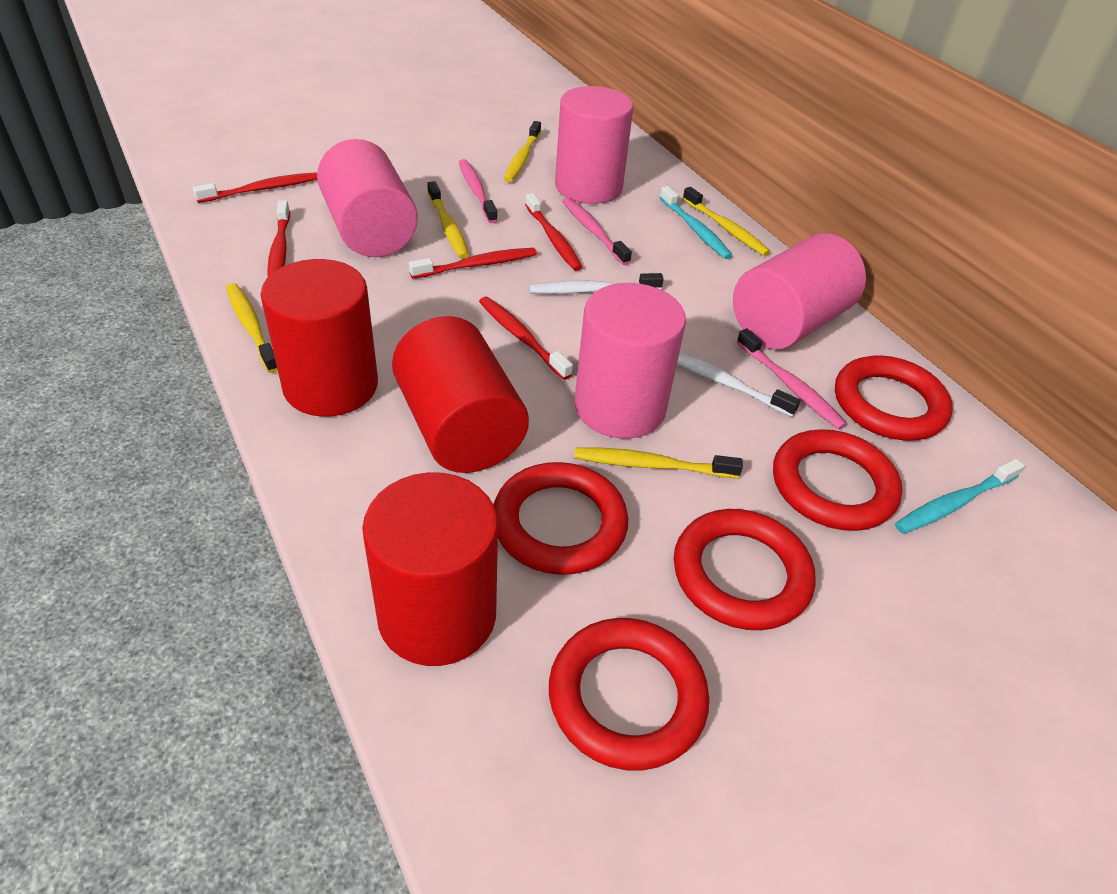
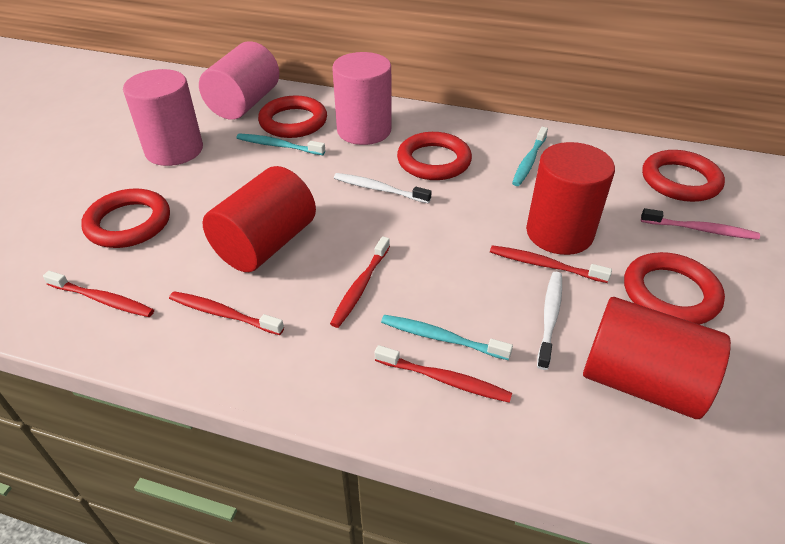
pink cylinder: [317,139,418,257] [555,86,633,204] [575,283,686,439] [733,233,866,349] = 4 -> [123,69,203,166] [199,41,279,120] [332,52,391,145] = 3
pink toothbrush: [459,159,498,223] [562,197,632,265] [737,329,847,430] = 3 -> [641,208,760,240] = 1
turquoise toothbrush: [660,186,732,259] [895,459,1025,534] = 2 -> [237,134,325,155] [381,315,513,360] [512,127,548,186] = 3
yellow toothbrush: [226,283,278,373] [427,181,469,259] [504,121,541,182] [574,447,743,478] [682,187,770,256] = 5 -> none = 0

